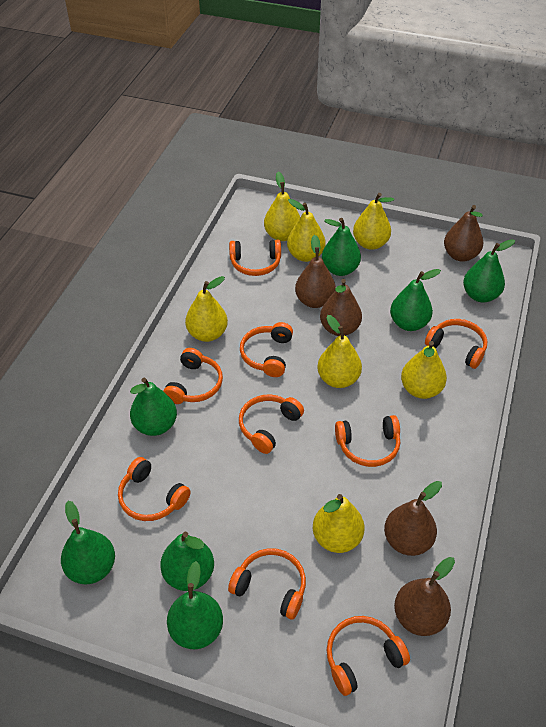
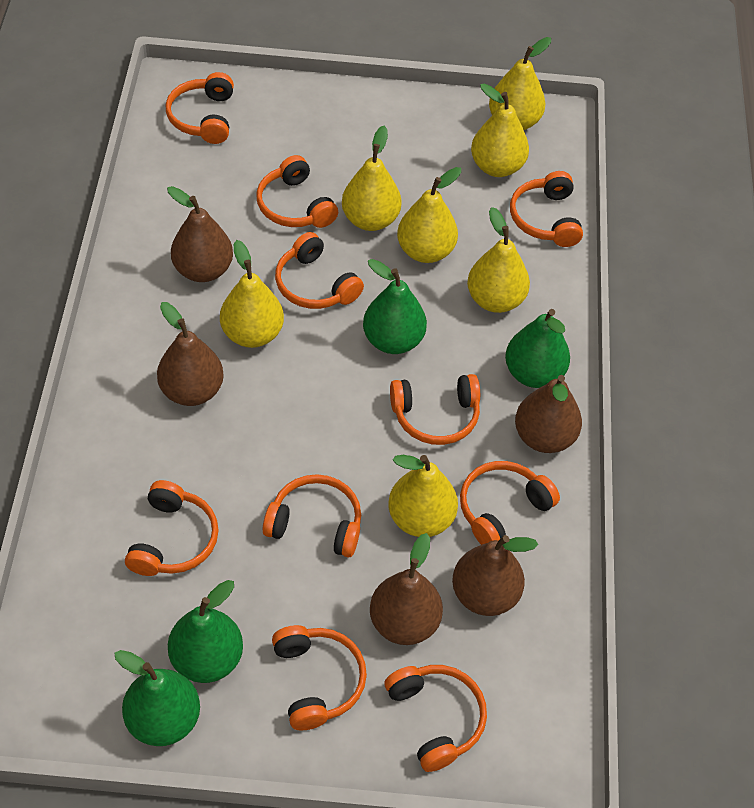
green pear: [61,501,115,585] [130,378,177,436] [160,532,214,591] [167,561,223,649] [322,218,361,276] [390,269,441,331] [463,239,515,303] = 7 -> [114,650,200,746] [168,580,243,683] [363,259,427,354] [505,309,570,388] = 4
orange headphones: [118,457,191,521] [163,348,223,404] [228,548,306,619] [229,240,281,276] [239,395,304,454] [240,322,293,377] [327,616,410,696] [335,415,400,467] [425,319,487,369] = 9 -> [125,480,219,576] [166,72,234,144] [256,155,338,228] [263,474,361,557] [272,625,367,730] [275,232,364,309] [385,665,487,772] [390,374,480,445] [460,461,560,545] [510,171,583,247] = 10

